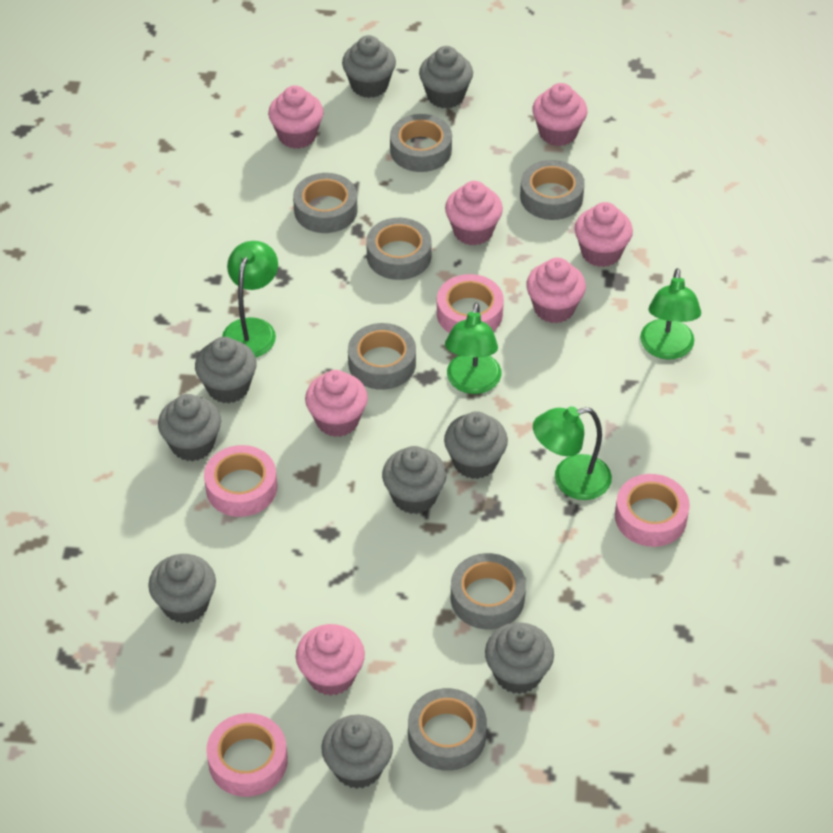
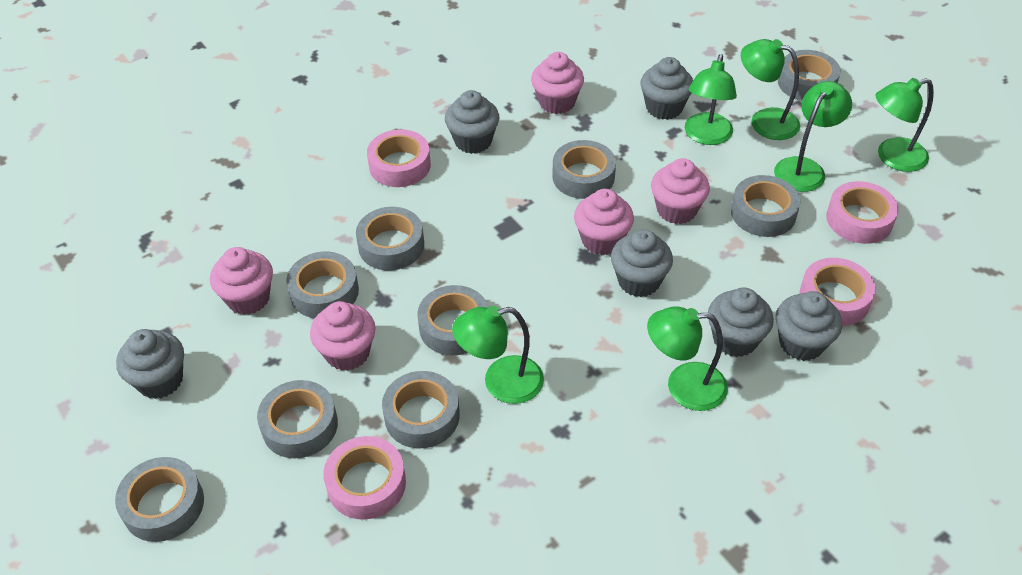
green lamp: [222,241,278,358] [445,303,501,394] [533,406,612,500] [640,268,701,359] = 4 -> [452,306,544,404] [647,306,728,411] [685,54,737,145] [741,39,800,140] [774,81,852,192] [875,78,934,172] = 6
grey cupcake: [148,554,216,623] [158,394,221,461] [195,337,257,404] [321,715,393,789] [342,35,396,98] [382,446,447,514] [419,46,473,109] [444,411,508,479] [485,622,554,694] = 9 -> [116,329,184,399] [445,90,499,154] [611,229,673,297] [640,57,693,120] [708,288,774,357] [776,291,842,361] = 6
grey tape: [293,173,357,233] [348,323,416,390] [366,218,432,280] [390,114,452,172] [408,688,487,771] [451,553,526,629] [520,160,585,220] = 7 -> [115,457,204,542] [257,380,338,458] [286,252,359,318] [356,207,424,270] [382,371,460,448] [417,285,488,356] [552,140,616,199] [731,175,800,237] [778,50,841,101] = 9
pink cupcake: [268,85,324,149] [296,624,365,696] [305,370,368,437] [445,181,503,245] [526,258,586,323] [532,83,587,146] [575,202,633,267] = 7 -> [210,247,273,315] [310,301,376,371] [531,52,584,114] [574,189,634,255] [651,158,710,224] = 5

